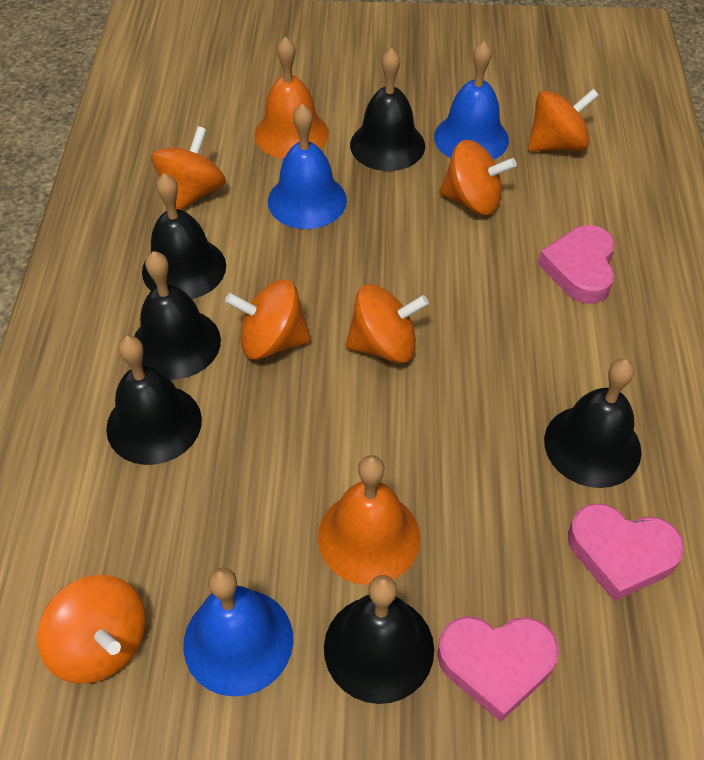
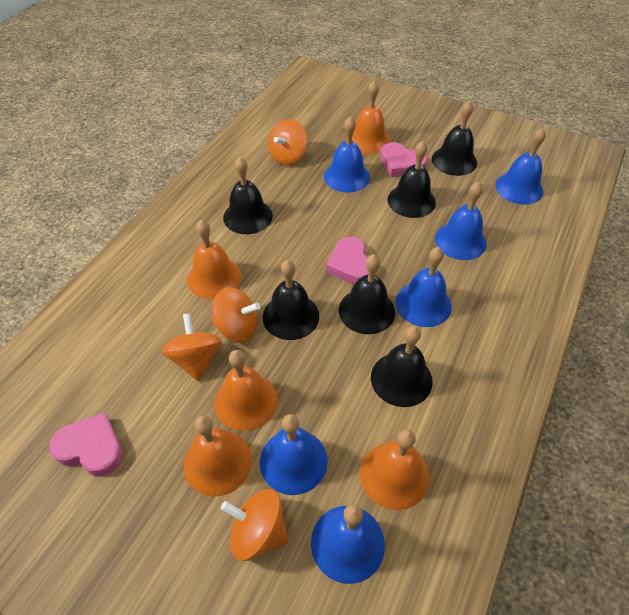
blue bell: [183,567,293,696] [268,104,347,229] [434,41,509,160] = 3 -> [260,414,328,495] [311,504,385,584] [324,116,370,192] [396,247,452,327] [435,182,487,260] [495,128,546,205] = 6
orange bell: [254,37,329,159] [318,455,420,585] = 2 -> [184,415,252,496] [187,220,241,299] [215,350,278,431] [352,80,391,154] [360,429,429,510] = 5
orange spinning top: [37,575,146,684] [151,126,226,210] [225,279,311,360] [345,284,429,363] [439,140,517,215] [528,89,599,151] = 6 -> [161,313,222,381] [212,287,260,342] [221,489,289,561] [268,119,308,165] = 4

